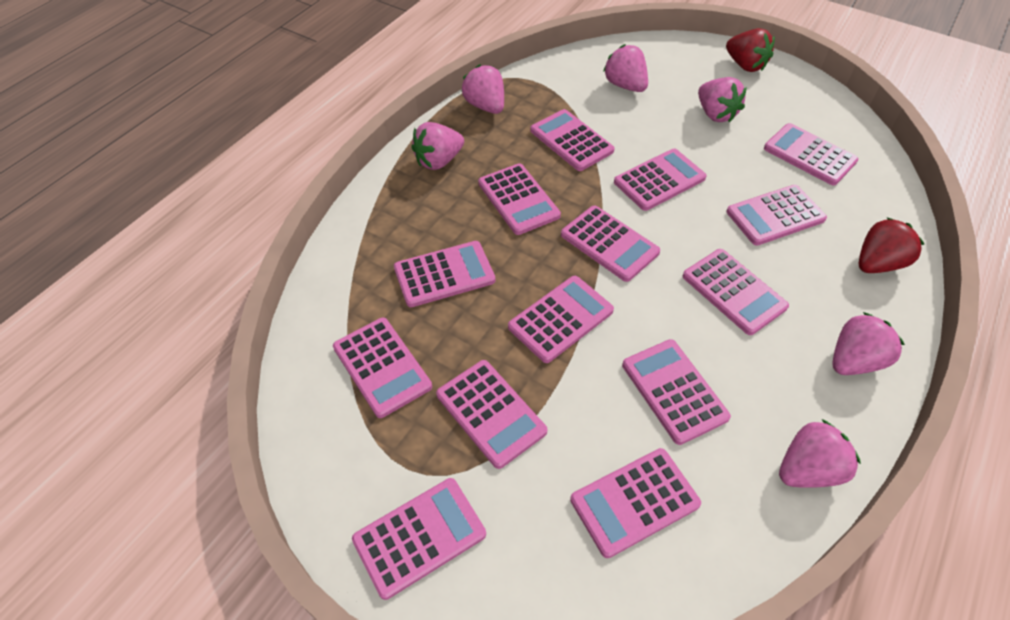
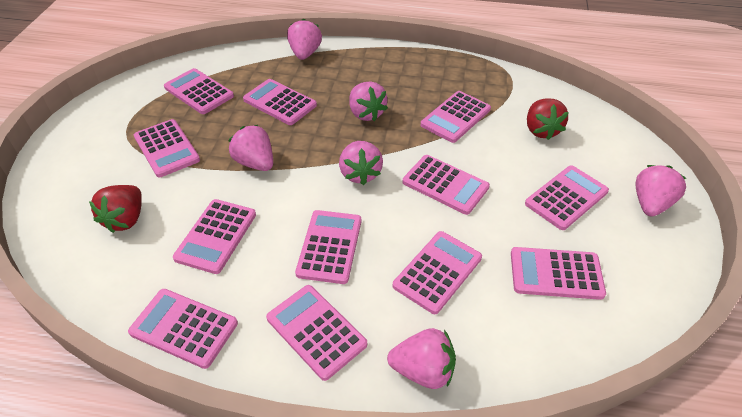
pink calculator: [333,318,432,418] [352,478,486,600] [394,241,495,307] [436,360,547,469] [478,163,561,235] [508,276,614,363] [530,109,615,171] [561,205,660,282] [570,448,701,558] [614,149,707,211] [622,339,731,445] [683,249,789,335] [726,185,827,246] [764,123,858,185] = 14 -> [128,289,238,369] [134,119,200,178] [164,68,234,114] [173,199,256,274] [243,79,317,125] [266,285,367,381] [295,210,361,284] [393,231,482,314] [403,155,490,215] [420,91,491,143] [511,247,606,300] [525,166,609,230] = 12

